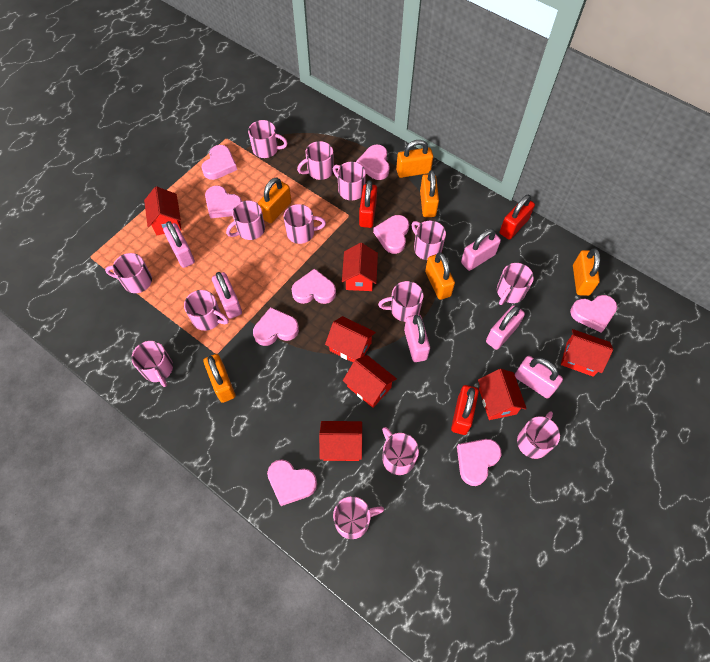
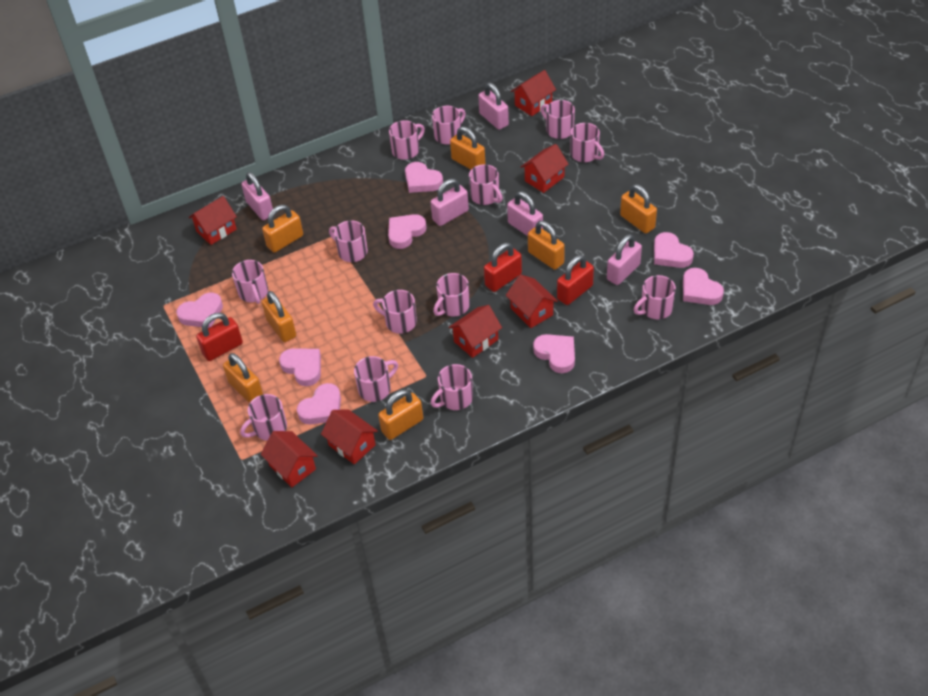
orange padlock: [203,354,235,403] [258,177,291,223] [396,140,433,178] [420,170,439,217] [425,252,455,300] [573,248,600,296] = 6 -> [223,353,263,403] [262,205,303,253] [262,291,296,342] [378,389,423,440] [450,126,485,169] [528,221,565,270] [620,184,657,234] = 7
pink heart: [201,145,237,180] [205,186,242,218] [253,307,299,346] [267,459,317,506] [291,268,336,304] [356,145,390,180] [373,215,409,254] [457,439,501,486] [570,295,617,333] = 9 -> [176,293,223,328] [279,348,321,386] [297,383,341,424] [388,214,427,249] [405,162,443,193] [533,334,575,373] [654,232,694,268] [683,268,724,305] = 8
pink mug: [105,253,152,293] [132,341,173,387] [184,290,229,331] [226,200,265,240] [248,120,288,158] [283,204,326,244] [297,141,334,180] [333,162,366,200] [333,496,384,539] [378,281,424,322] [382,427,419,475] [411,220,446,260] [497,263,534,305] [517,412,560,459] = 14 -> [232,260,268,304] [240,394,287,441] [329,220,368,262] [354,356,398,402] [373,290,417,334] [389,120,425,160] [431,364,473,410] [432,106,466,145] [433,273,470,317] [469,164,503,205] [541,100,575,139] [570,123,604,162] [634,275,676,319] = 13
pink padlock: [163,221,195,268] [212,272,242,319] [404,314,430,362] [461,229,501,271] [486,305,525,350] [515,356,563,398] = 6 -> [241,172,273,220] [431,179,469,226] [478,83,509,130] [507,191,543,236] [607,234,642,285] = 5

